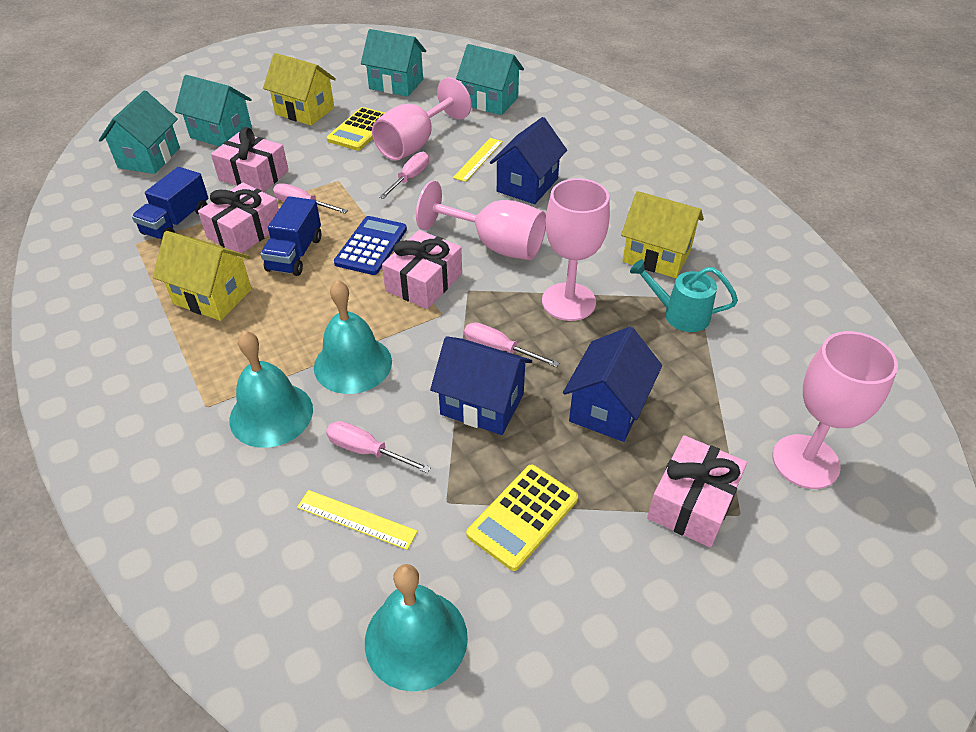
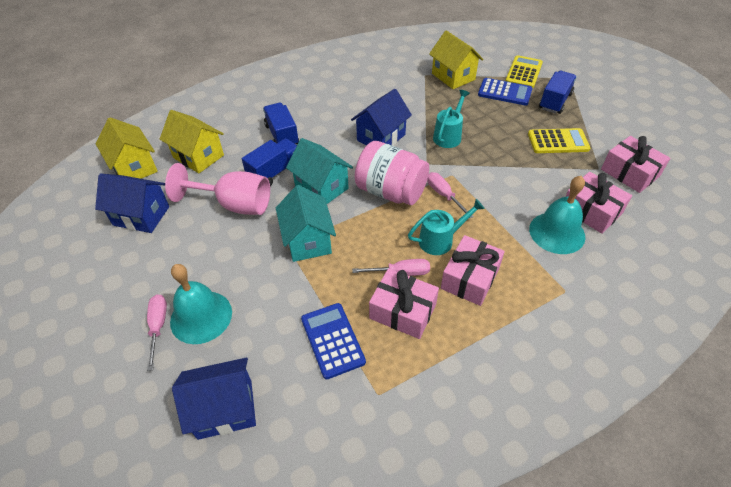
blue calculator: [334,216,407,275] = 1 -> [301,303,366,379] [478,78,532,105] = 2
blue truck: [132,167,208,240] [260,196,321,276] = 2 -> [242,138,297,186] [263,103,299,144] [539,71,577,114] = 3
pink goblet: [372,77,471,161] [416,181,546,260] [542,178,610,321] [772,331,898,489] = 4 -> [165,163,270,215] = 1
pink jar: none = 0 -> [355,141,429,205] = 1
pink screwdriver: [273,183,348,214] [326,421,431,473] [379,152,429,199] [464,322,559,367] = 4 -> [147,294,167,371] [352,259,430,276] [427,172,474,218] = 3
turquoise bell: [229,331,313,448] [314,280,392,394] [365,564,468,692] = 3 -> [170,264,232,344] [529,176,585,254] = 2
turquoise house: [99,90,180,174] [175,75,252,146] [361,29,426,97] [456,44,524,115] = 4 -> [276,185,336,262] [286,138,353,204] = 2
turquoise watering can: [630,259,738,332] = 1 -> [408,199,485,255] [433,90,470,148] = 2
yellow ruler: [297,490,418,550] [453,138,503,182] = 2 -> none = 0

